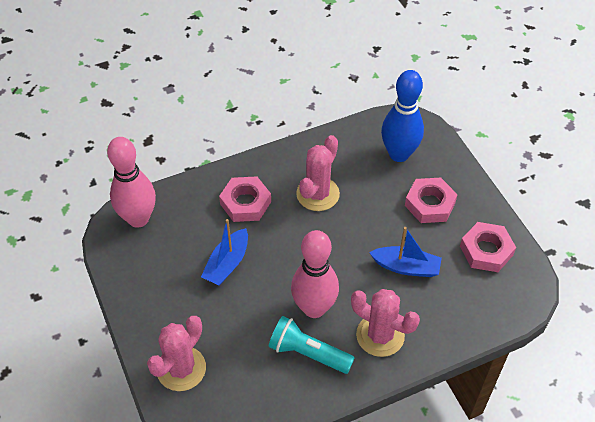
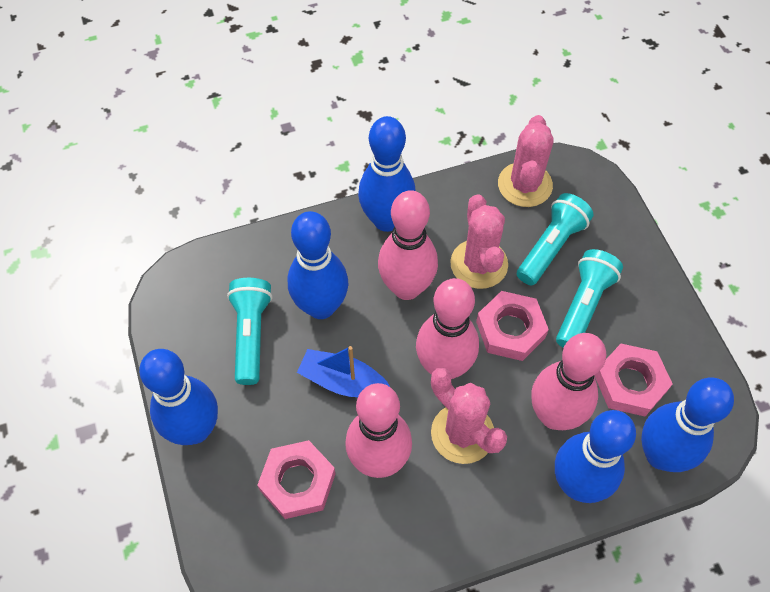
blue boat: [201,219,248,286] [369,227,442,277] = 2 -> [297,346,390,397] = 1
blue bowling pin: [381,70,424,162] = 1 -> [139,349,218,445] [287,211,348,319] [358,116,416,232] [555,410,636,503] [641,377,734,472] = 5
pink bowling pin: [107,137,156,228] [291,230,339,318] = 2 -> [345,383,412,478] [378,190,438,300] [416,278,479,379] [531,333,606,430] = 4
turquoise flashlight: [269,316,355,374] = 1 -> [227,278,273,385] [517,193,593,286] [556,249,623,348] = 3

